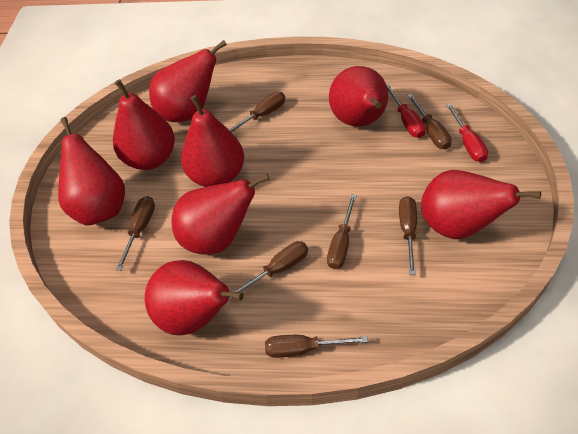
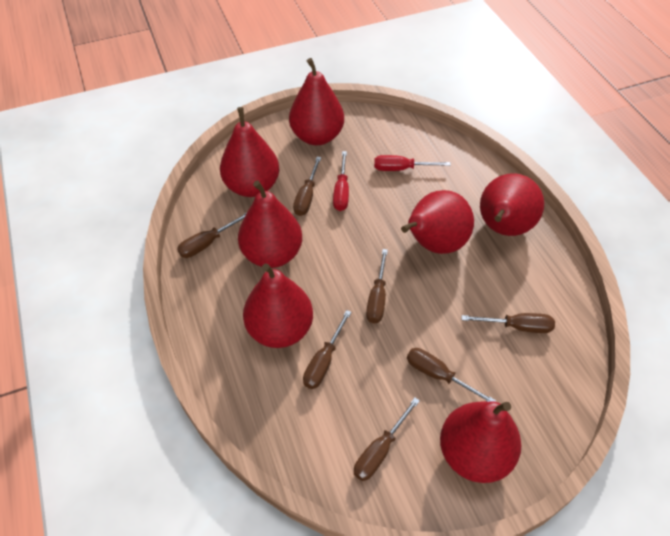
red pear: [58,117,125,226] [113,79,175,170] [145,260,244,335] [149,40,227,122] [172,174,270,255] [181,95,244,187] [329,66,388,127] [421,170,541,239] = 8 -> [220,107,279,197] [238,180,302,268] [243,263,313,348] [289,58,344,145] [401,190,474,254] [440,401,521,483] [480,173,544,236] = 7

